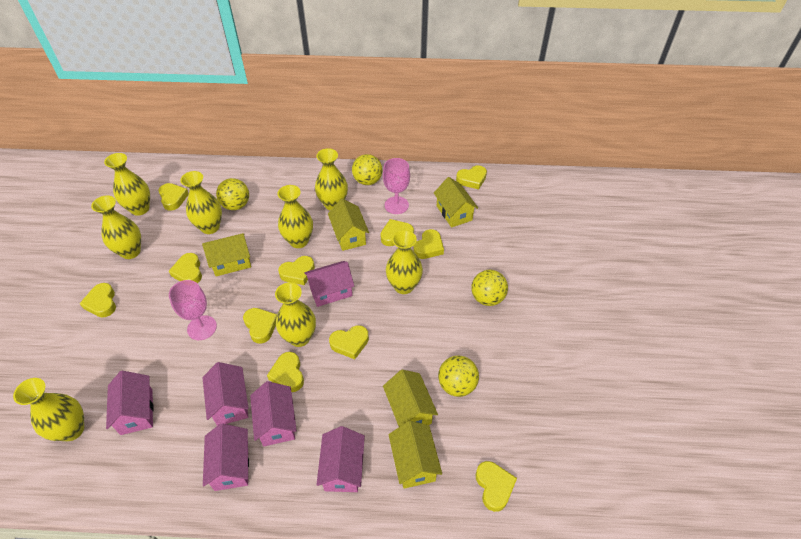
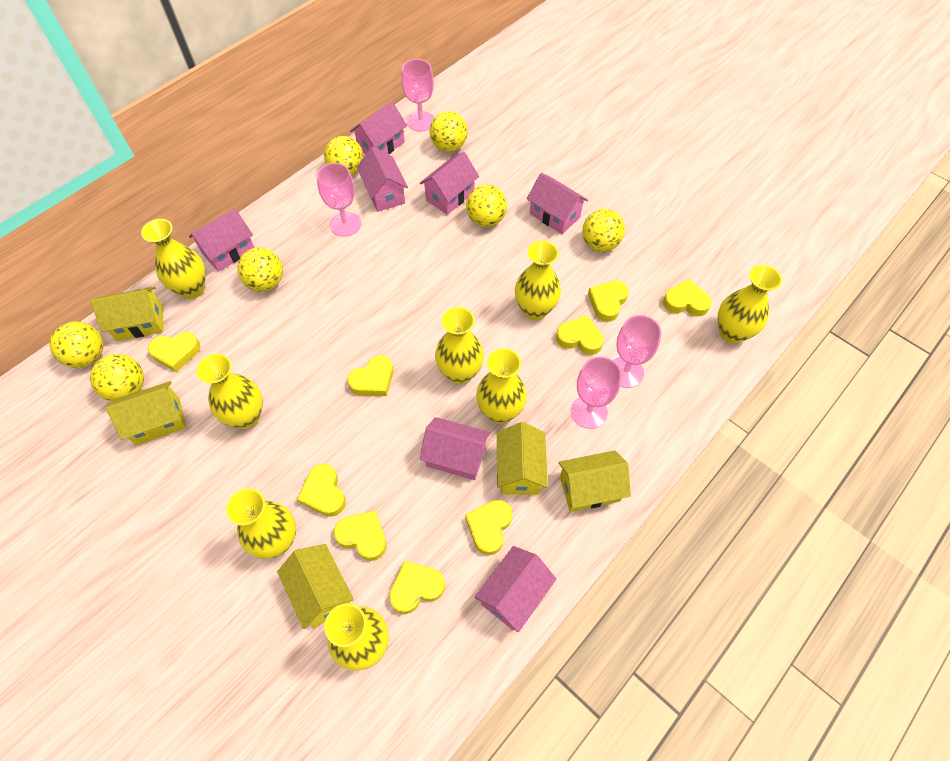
pink goblet: [169,280,217,340] [383,158,410,214] = 2 -> [317,163,361,237] [401,59,434,132] [571,356,622,429] [613,315,661,388] = 4
pink house: [106,371,154,435] [203,362,249,426] [203,423,249,491] [250,381,297,446] [304,261,354,307] [316,426,365,492] = 6 -> [189,208,255,272] [350,102,407,154] [357,147,408,212] [420,152,479,215] [420,417,490,480] [475,546,556,632] [527,173,588,234] = 7
yellow ball: [216,178,249,210] [352,154,382,185] [438,356,479,397] [471,270,508,306] = 4 -> [50,321,103,368] [90,354,144,401] [237,247,283,292] [324,136,364,176] [429,111,468,152] [466,185,507,227] [582,209,625,252] = 7
yellow heart: [79,283,116,318] [159,183,189,211] [169,253,202,283] [243,308,277,344] [267,352,304,392] [278,256,315,285] [329,325,369,360] [381,219,414,246] [413,229,444,259] [456,165,487,189] [475,461,517,512] = 11 -> [148,332,201,372] [297,464,346,517] [334,511,387,561] [347,355,393,396] [389,561,445,614] [465,500,513,555] [556,315,604,355] [588,281,629,322] [663,279,712,316] = 9

